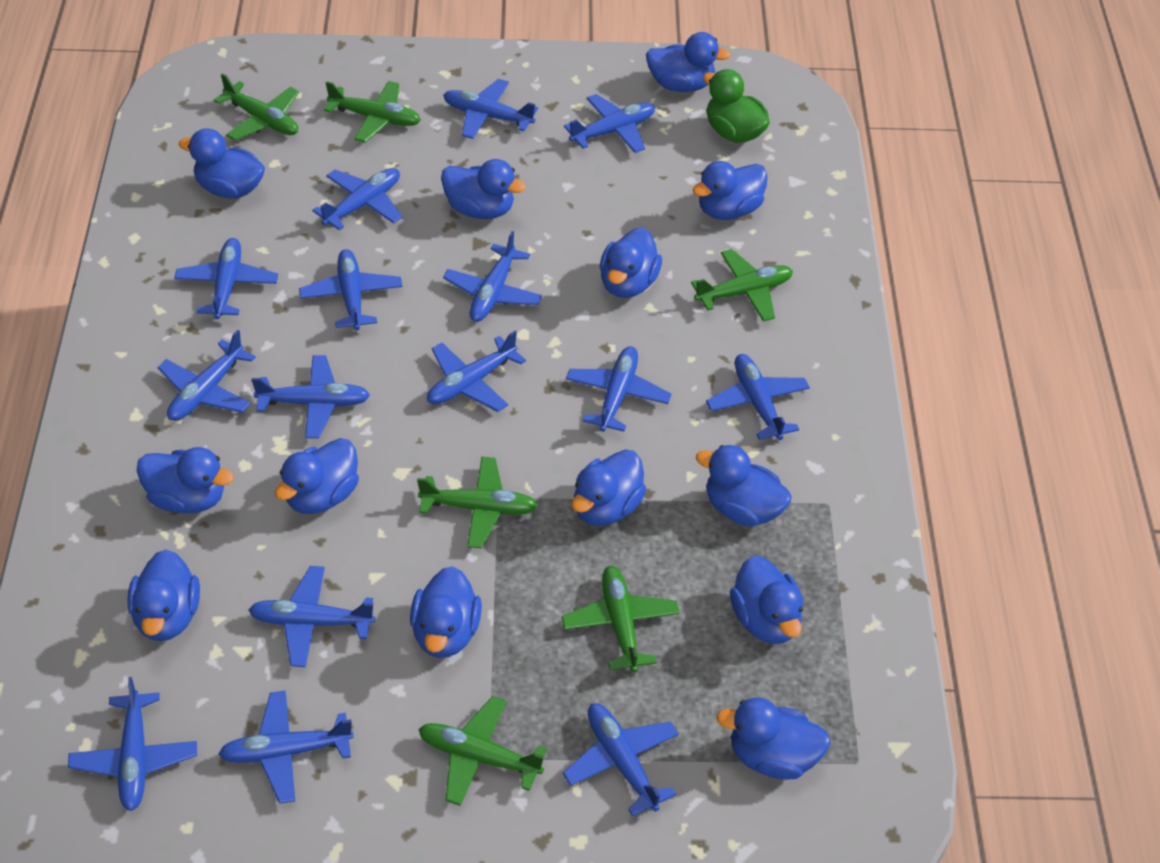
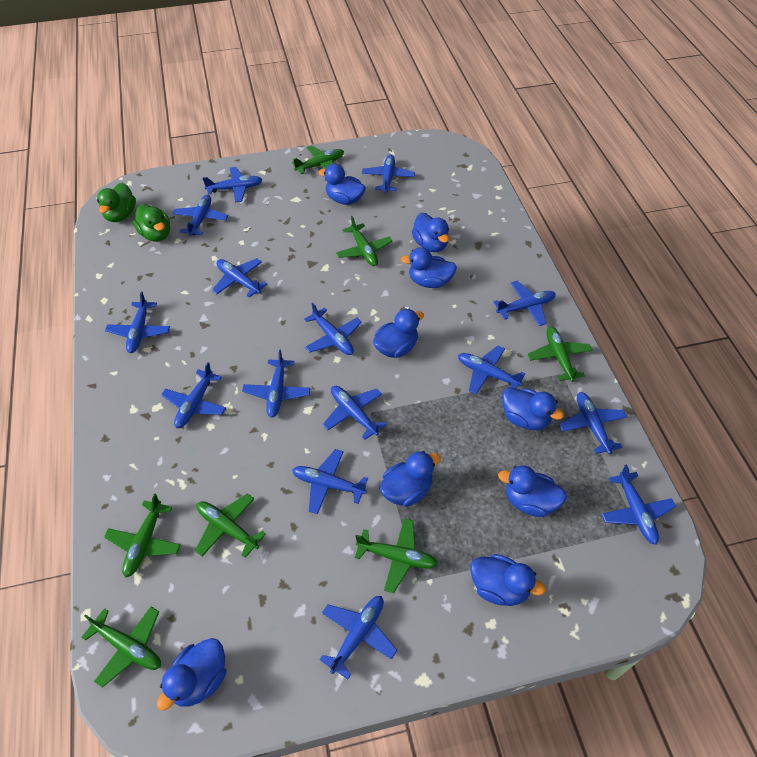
blue duck: [127,549,200,641] [137,447,234,513] [179,128,265,199] [275,438,359,514] [410,566,482,658] [441,159,526,219] [572,449,646,526] [600,227,662,298] [646,32,731,92] [693,161,768,220] [696,445,792,527] [716,698,831,780] [730,556,804,644] = 13 -> [157,638,226,711] [318,164,366,205] [373,309,424,358] [379,451,441,507] [401,247,457,288] [412,213,449,252] [470,554,546,606] [498,465,567,517] [502,387,564,430] = 9
green duck: [703,69,770,143] = 1 -> [97,183,136,222] [133,204,170,241] = 2
green plane: [214,73,299,141] [324,81,421,143] [417,457,538,548] [419,696,547,806] [562,566,680,673] [691,249,793,322] = 6 -> [81,607,161,688] [104,493,181,578] [195,493,266,558] [292,145,344,174] [336,216,392,266] [355,518,438,593] [528,327,592,382] = 7

